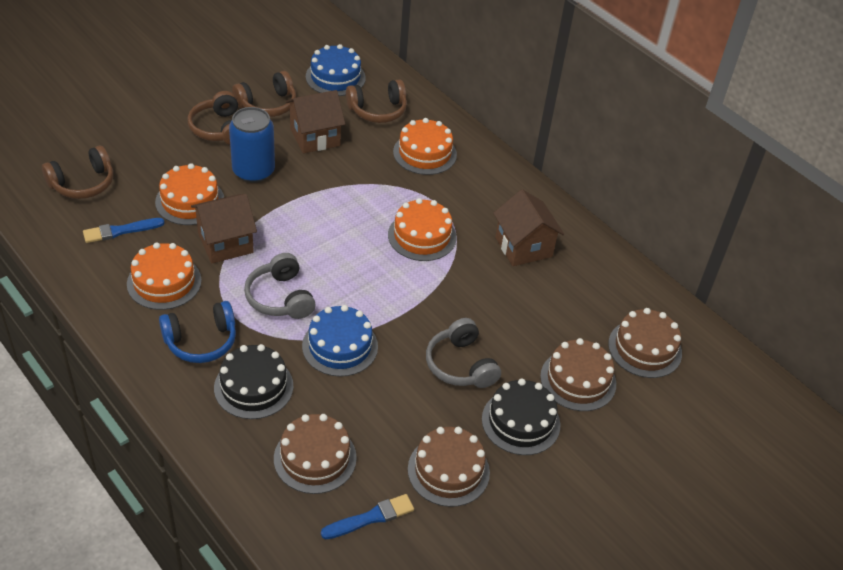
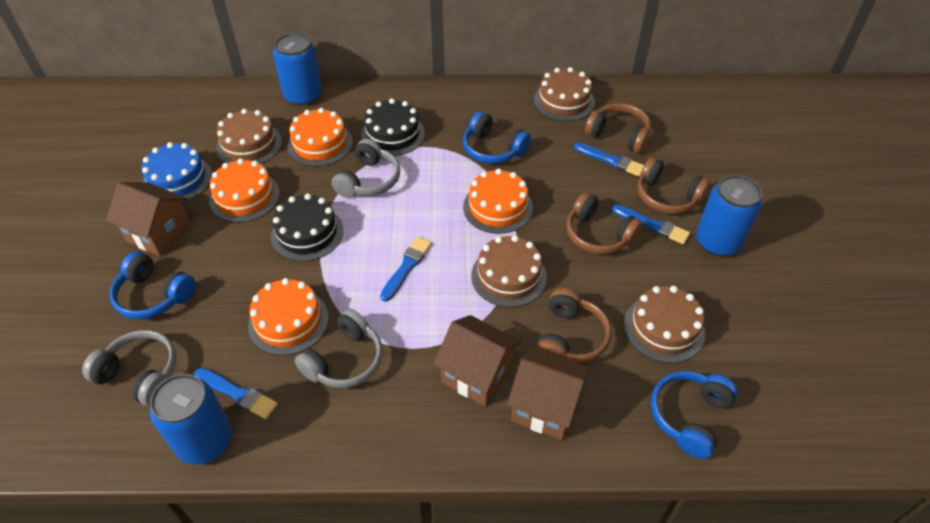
blue brush: [83,218,165,243] [321,494,414,539] = 2 -> [195,368,278,419] [380,237,432,302] [574,143,644,177] [612,204,690,244] = 4
blue cake: [302,305,378,377] [306,44,366,96] = 2 -> [141,142,212,202] = 1
blue can: [229,107,275,183] = 1 -> [150,374,232,465] [273,33,322,106] [696,175,762,256] = 3
blue headphones: [159,301,236,363] = 1 -> [110,252,196,319] [463,111,531,164] [651,371,738,459] = 3
grey headphones: [244,253,316,319] [426,318,501,388] = 2 -> [82,330,177,406] [295,309,383,388] [331,139,400,198] = 3

